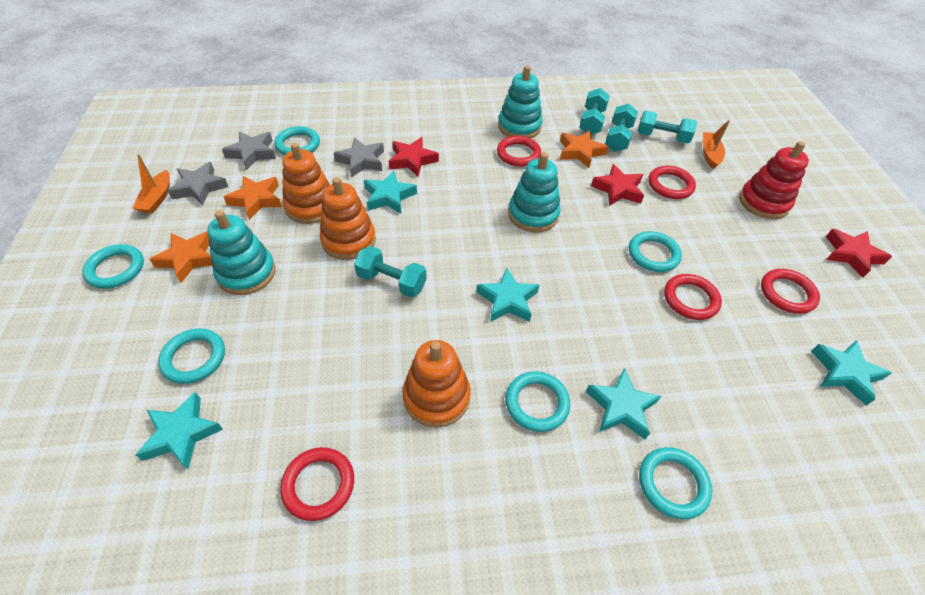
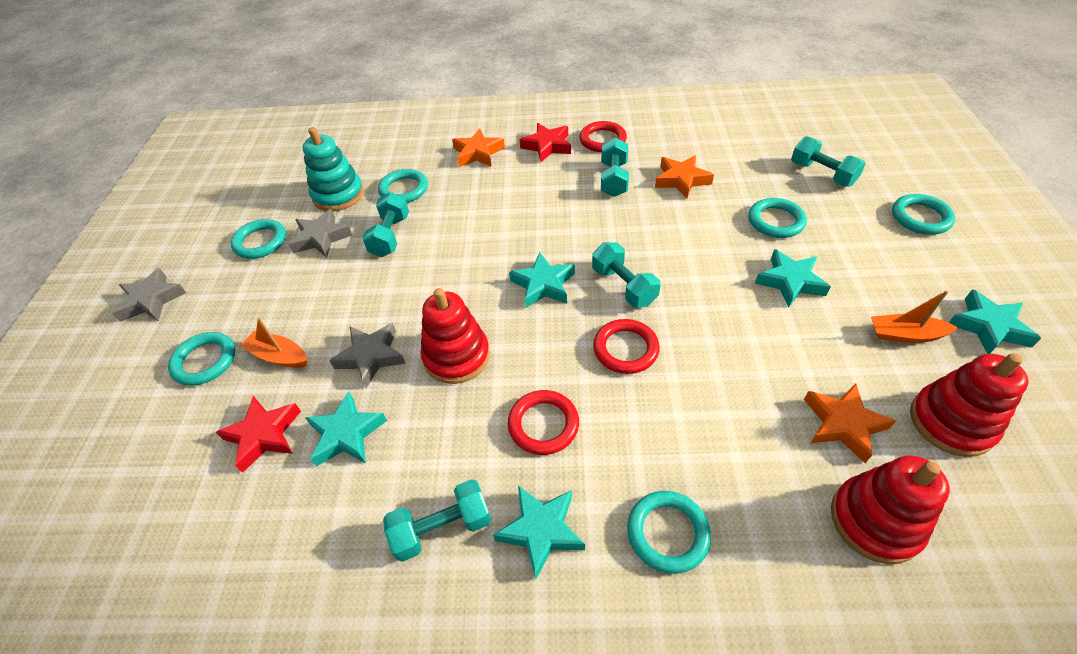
orange stacking toy: [282,143,330,224] [320,177,376,260] [403,340,471,428] = 3 -> none = 0
red ring: [280,447,354,521] [497,136,541,167] [648,166,696,199] [664,274,722,320] [761,269,820,314] = 5 -> [508,390,579,455] [579,121,627,152] [593,319,660,374] = 3
red stacking toy: [739,141,809,219] = 1 -> [421,288,490,384] [831,455,950,564] [910,353,1029,457] = 3
red star: [389,137,439,177] [591,164,644,206] [826,229,892,278] = 3 -> [216,396,301,473] [519,123,571,162] = 2
turquoise dumbbell: [354,246,427,297] [579,88,610,134] [605,104,638,152] [638,111,697,144] = 4 -> [362,192,409,257] [383,479,491,562] [592,242,661,308] [601,138,629,197] [791,136,866,187] = 5
turquoise stacking toy: [207,210,275,295] [498,65,543,138] [508,152,561,232] = 3 -> [303,127,364,211] = 1

